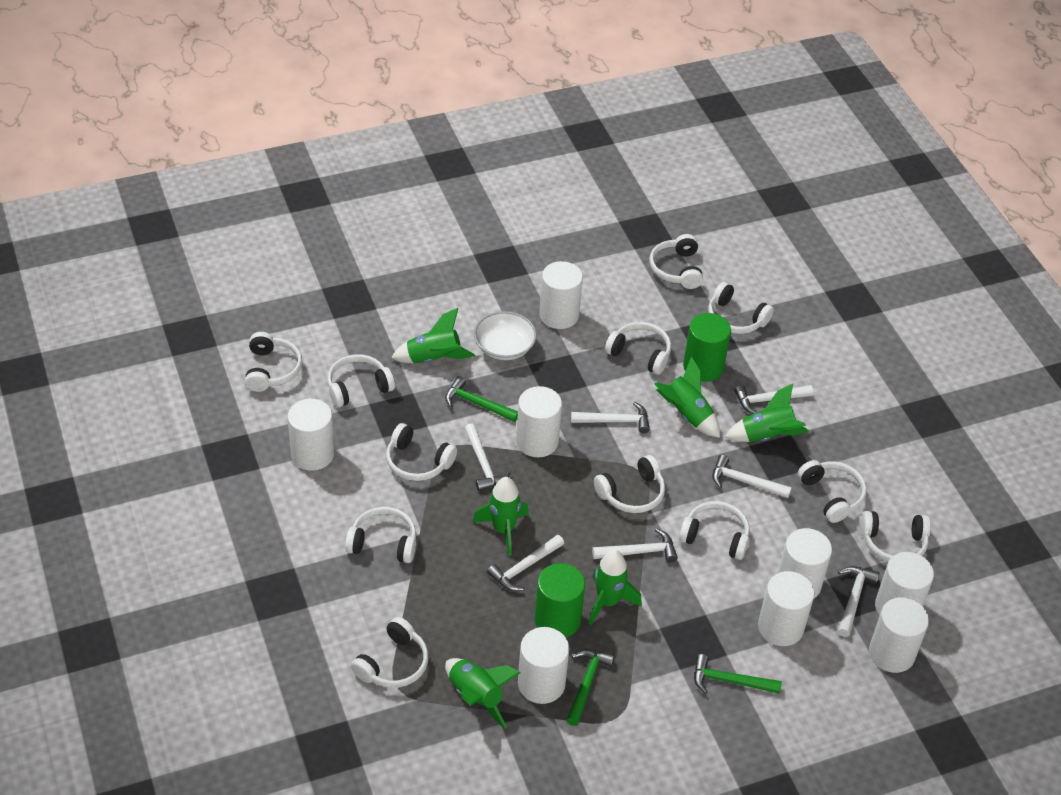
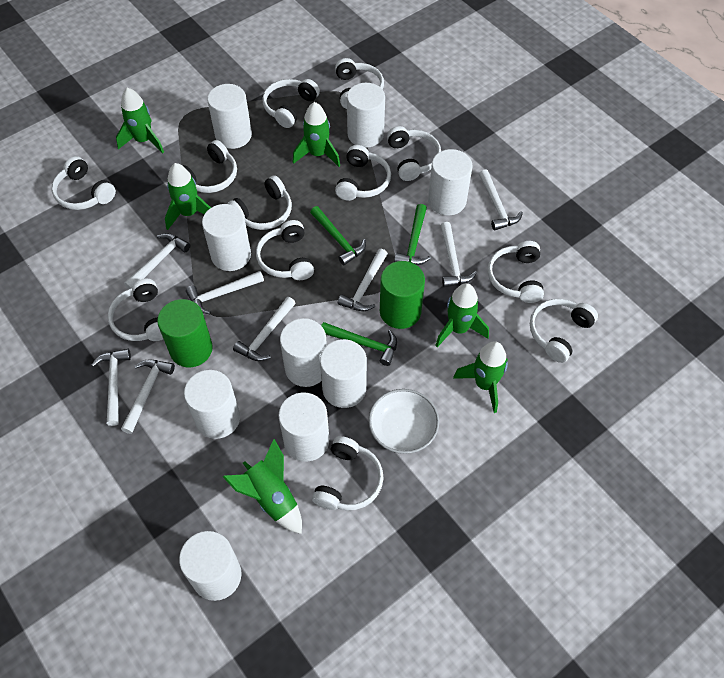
white cylinder: [288,399,335,471] [516,386,562,457] [518,627,570,704] [539,261,583,329] [758,571,814,646] [778,528,832,598] [869,597,929,673] [875,552,934,616] = 8 -> [179,531,242,601] [184,370,240,439] [202,204,251,271] [207,84,252,149] [278,393,329,462] [280,318,327,387] [320,339,367,408] [347,83,385,148] [428,149,472,216] = 9
white hammer: [464,423,511,491] [487,535,564,591] [571,402,650,433] [592,528,678,562] [712,455,792,498] [735,385,813,414] [838,566,880,637] = 7 -> [92,349,131,426] [121,359,175,434] [124,233,191,289] [186,271,264,314] [233,297,296,361] [338,249,388,311] [440,222,477,287] [479,169,523,231] = 8

